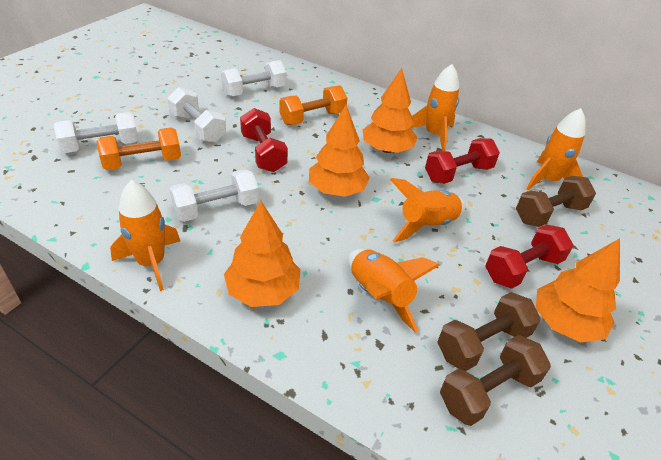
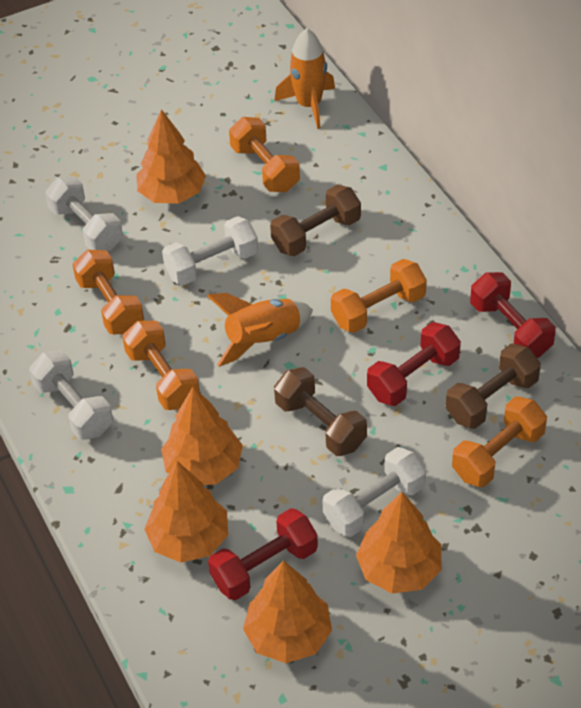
orange dumbbell: [96,128,181,170] [279,85,347,125] = 2 -> [72,250,144,334] [122,321,200,410] [229,117,300,192] [331,259,427,333] [452,396,547,487] = 5
orange rocket: [110,180,180,291] [348,249,440,333] [390,178,466,243] [410,64,459,151] [526,108,586,190] = 5 -> [207,293,313,367] [274,28,335,129] = 2
orange tree: [224,201,300,307] [309,105,370,197] [362,68,417,153] [536,238,620,342] = 4 -> [136,109,206,204] [144,461,228,563] [161,387,243,485] [243,560,332,663] [356,492,442,594] = 5

